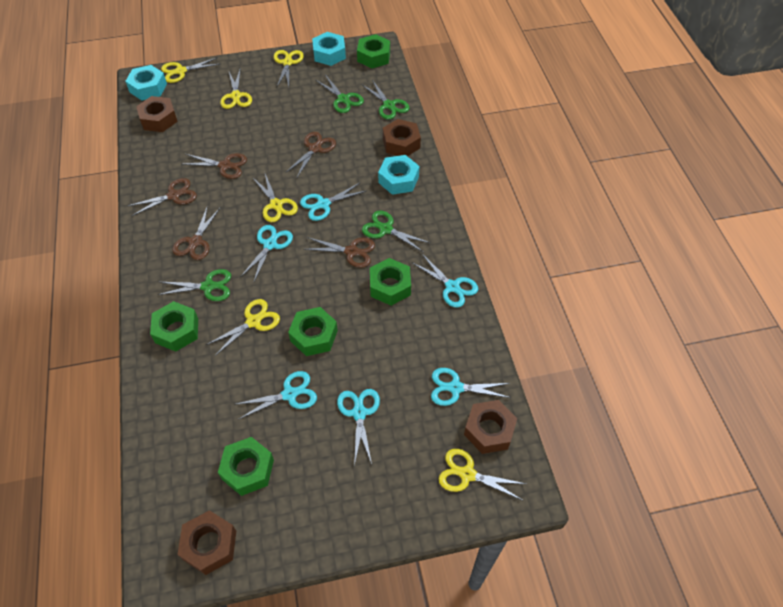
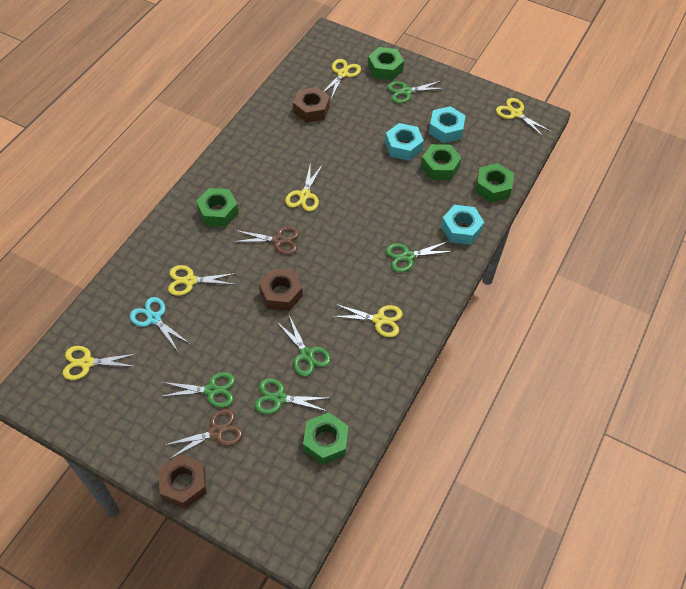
brown nut: [136,96,178,132] [177,510,236,575] [383,119,421,156] [464,400,517,454] = 4 -> [158,454,207,509] [259,268,303,311] [293,87,330,123] = 3
brown scissors: [128,178,197,216] [172,205,220,260] [183,153,247,179] [285,132,336,177] [303,237,375,268] = 5 -> [165,409,243,459] [233,226,300,255] = 2
green scissors: [158,269,231,301] [316,76,364,113] [362,211,430,252] [363,80,410,120] = 4 -> [160,372,235,408] [255,378,329,414] [276,316,331,376] [386,241,453,272] [387,81,446,103] = 5
turquoise scissors: [234,371,317,419] [241,225,293,281] [300,182,366,221] [337,389,380,466] [413,254,478,308] [431,368,511,406] = 6 -> [130,297,190,353] = 1

